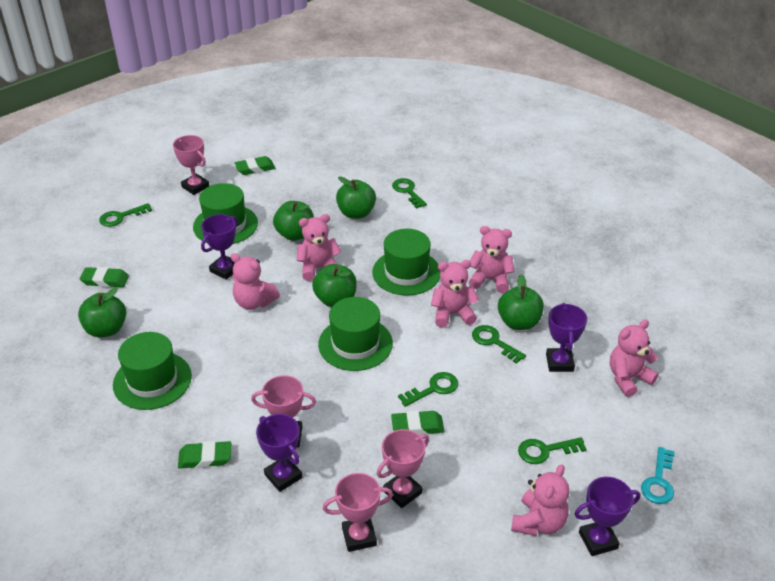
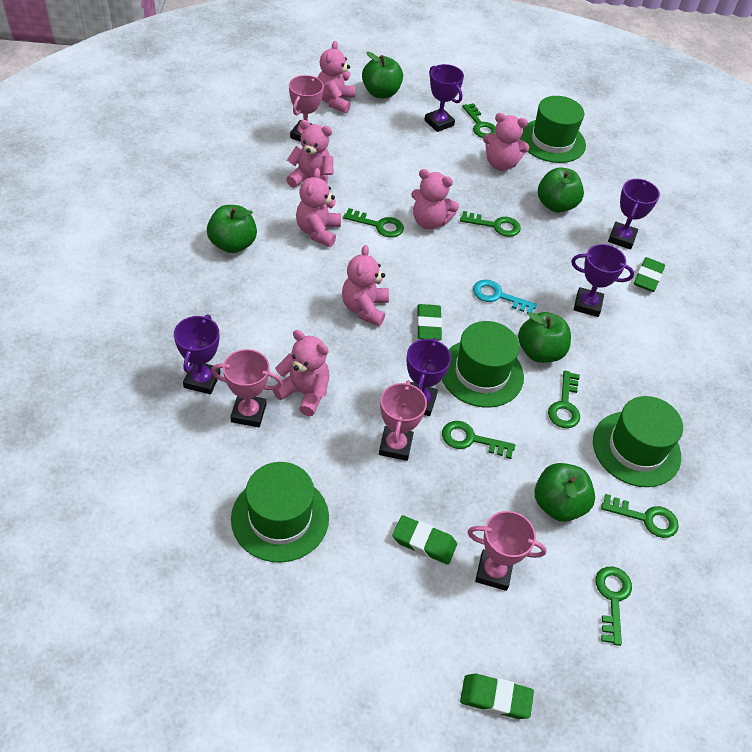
green key: [99,203,152,227] [392,178,427,209] [398,372,458,407] [472,325,526,364] [518,437,587,464] = 5 -> [343,208,404,238] [442,421,515,459] [460,211,521,237] [462,103,496,138] [548,371,580,428] [595,567,632,646] [601,494,679,538] = 7
pink teddy bear: [231,253,280,310] [296,214,342,281] [431,260,479,328] [469,226,515,293] [511,464,570,536] [610,320,659,397] = 6 -> [273,330,330,416] [286,120,333,188] [296,168,341,247] [317,41,355,113] [342,245,389,326] [411,169,459,229] [483,113,529,171] = 7
purple trophy: [201,214,238,280] [256,414,302,492] [546,303,587,372] [575,477,641,556] = 4 -> [174,315,221,394] [406,338,451,416] [425,64,464,132] [571,244,634,317] [608,179,660,249] = 5

